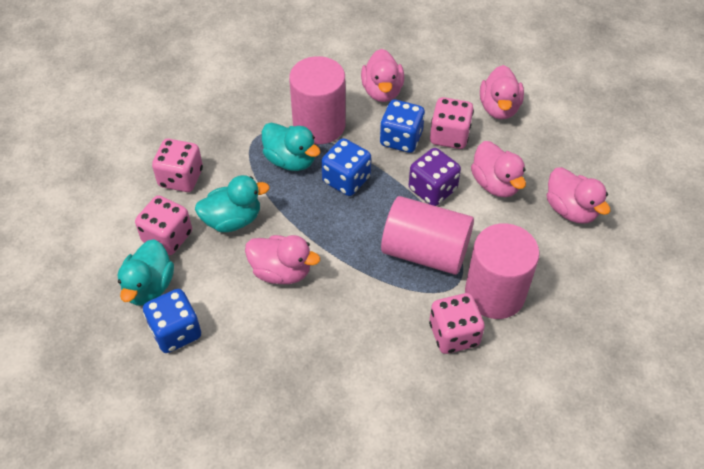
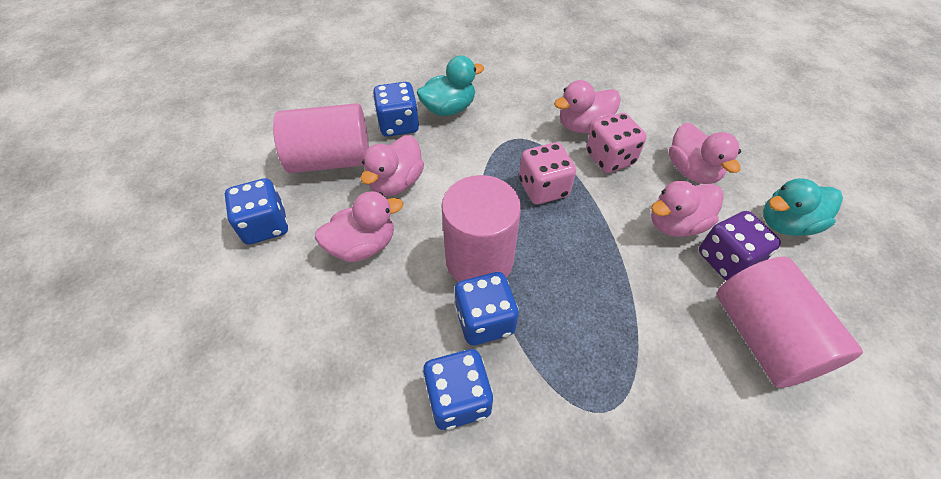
blue dice: [143,289,201,353] [321,138,371,196] [380,100,425,153] = 3 -> [225,178,288,245] [373,82,419,137] [423,349,493,430] [455,272,519,345] = 4
pink dice: [135,195,192,255] [152,139,203,192] [429,293,485,354] [430,97,474,149] = 4 -> [519,142,576,204] [586,113,647,173] = 2
turquoise duck: [118,239,174,305] [195,175,270,232] [262,123,320,171] = 3 -> [417,56,484,116] [763,178,843,236] = 2

